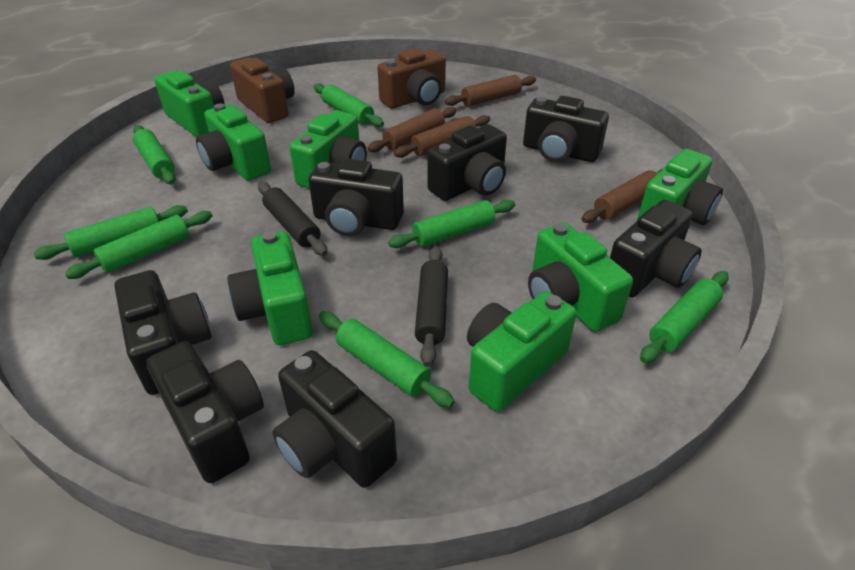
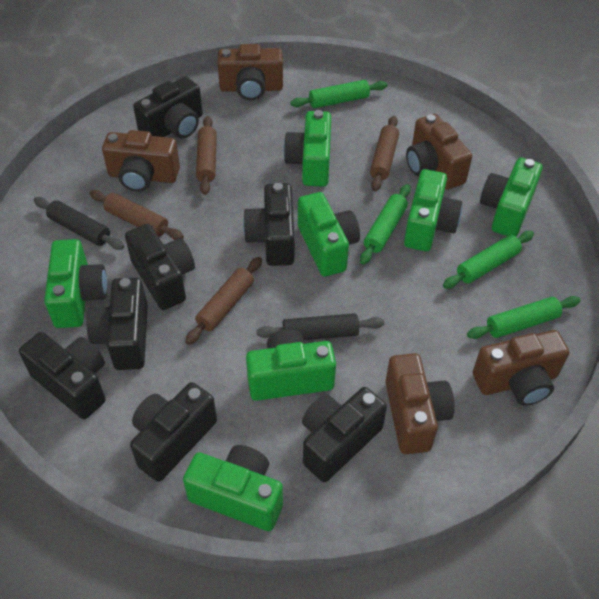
brown camera: [230,58,295,123] [378,48,446,109] = 2 -> [102,130,180,192] [217,44,283,100] [385,353,454,454] [406,114,472,190] [473,330,569,406] = 5
green rolling pin: [34,205,188,260] [65,211,212,279] [133,125,176,184] [314,83,384,127] [319,311,455,408] [388,200,515,248] [640,271,729,363] = 7 -> [290,80,388,108] [360,184,411,265] [443,231,534,289] [467,296,581,339] = 4

